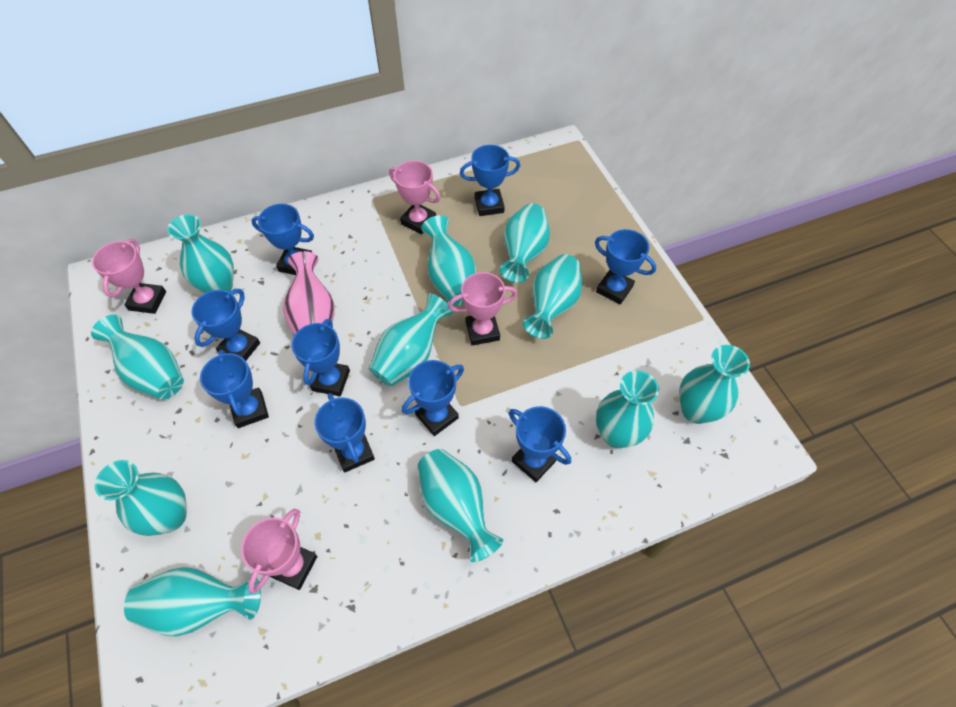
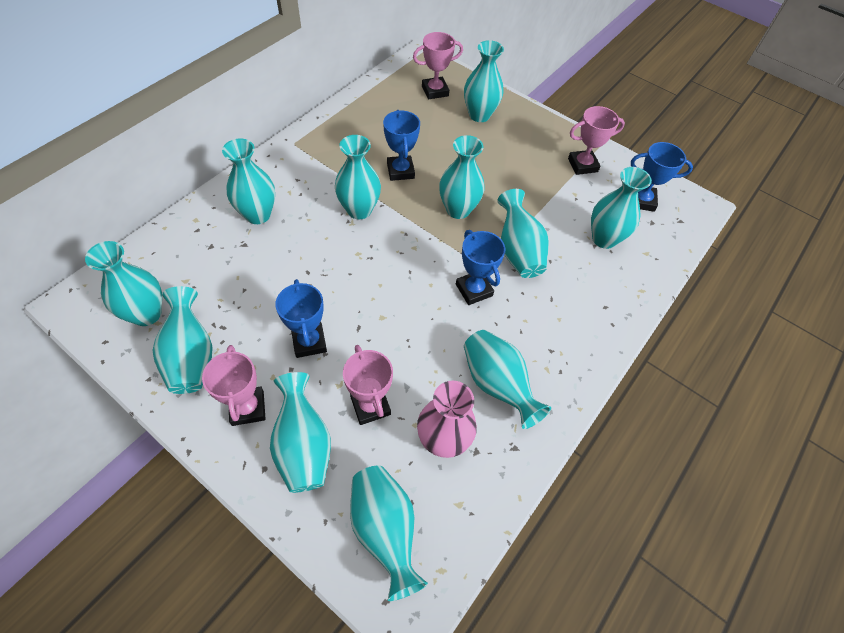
blue trophy: [191,289,260,361] [200,350,269,428] [251,204,314,275] [292,319,350,396] [315,393,375,473] [402,360,464,436] [460,145,520,216] [509,406,571,482] [595,229,656,305] = 9 -> [275,279,327,358] [383,110,420,181] [456,230,505,305] [631,142,693,212] = 4

